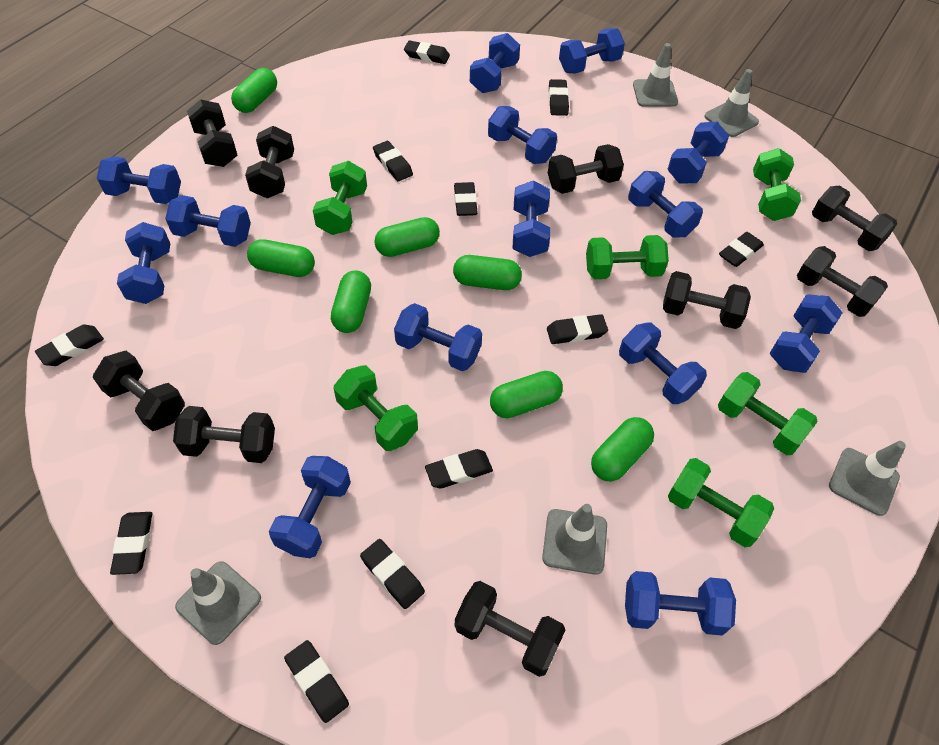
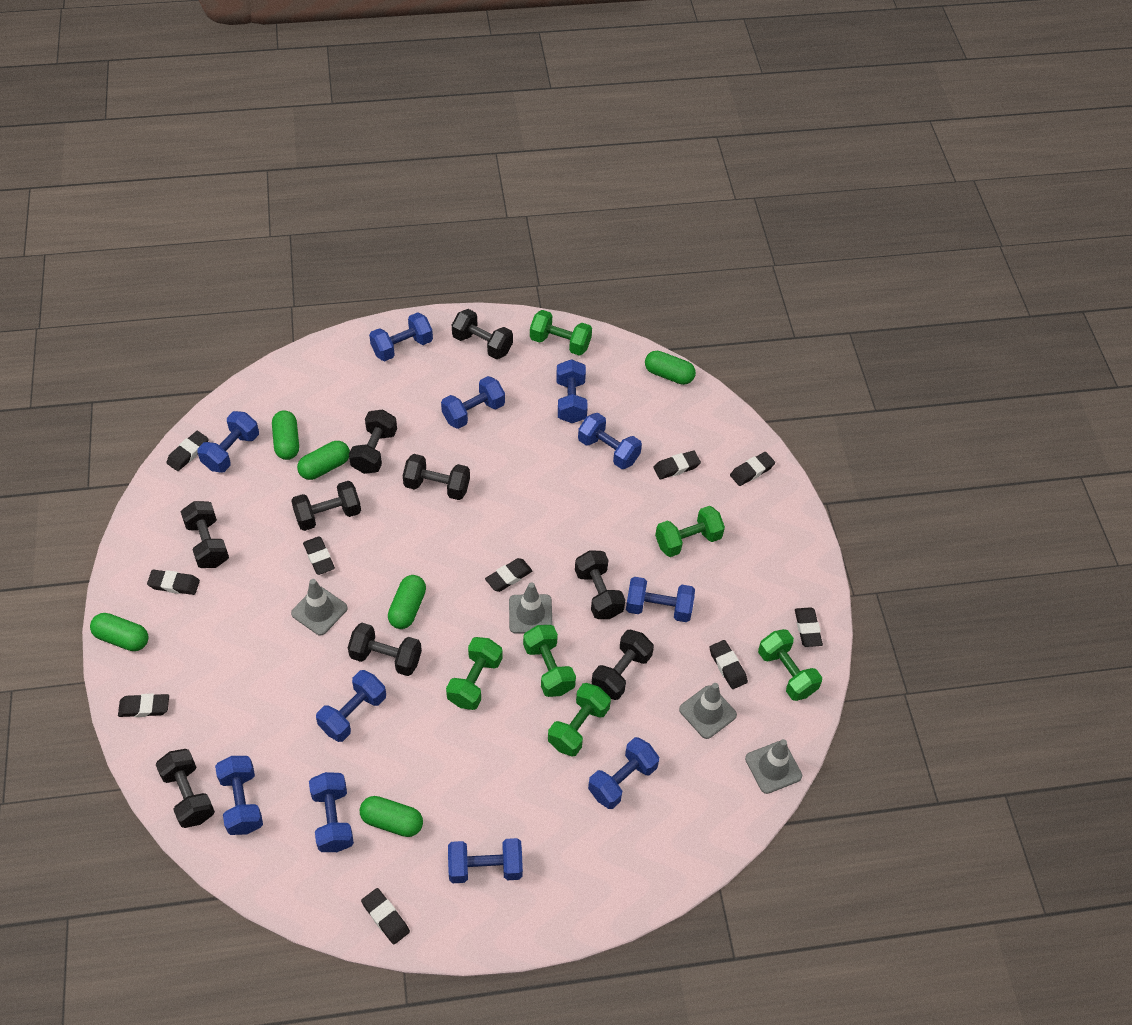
black eraser: [35,325,104,366] [110,512,152,575] [284,640,349,723] [360,539,425,609] [373,141,413,181] [404,40,450,64] [425,449,493,488] [454,182,478,216] [547,314,608,344] [549,79,569,116] [719,232,764,267] = 11 -> [118,694,169,717] [147,570,200,595] [166,431,209,471] [303,536,335,575] [361,888,410,944] [485,558,532,592] [653,450,701,479] [709,640,748,689] [730,452,775,486] [795,607,823,647] = 10
blue dumbbell: [97,156,181,204] [117,222,170,304] [165,195,251,247] [269,456,351,558] [394,303,482,371] [470,33,520,93] [488,106,557,164] [513,181,550,257] [559,28,625,74] [619,323,707,404] [625,571,736,635] [628,171,703,238] [667,122,729,183] [770,294,843,373] = 14 -> [197,411,259,473] [215,756,263,835] [309,772,354,852] [316,670,386,742] [369,312,433,361] [441,376,505,429] [448,838,523,883] [556,359,588,423] [578,413,642,469] [588,737,659,809] [626,577,695,622] = 11
green capsule: [231,68,277,113] [247,240,315,277] [331,271,371,333] [374,217,440,257] [453,255,522,290] [490,371,563,418] [591,417,654,482] = 7 -> [90,613,149,651] [272,410,299,460] [297,441,350,480] [360,796,423,837] [388,575,426,629] [645,351,696,385] = 6
grey traffic cone: [175,561,261,645] [542,504,607,575] [633,43,678,107] [704,69,759,137] [829,441,906,516] = 5 -> [291,579,348,635] [509,582,553,633] [679,683,737,739] [745,739,802,794] = 4

